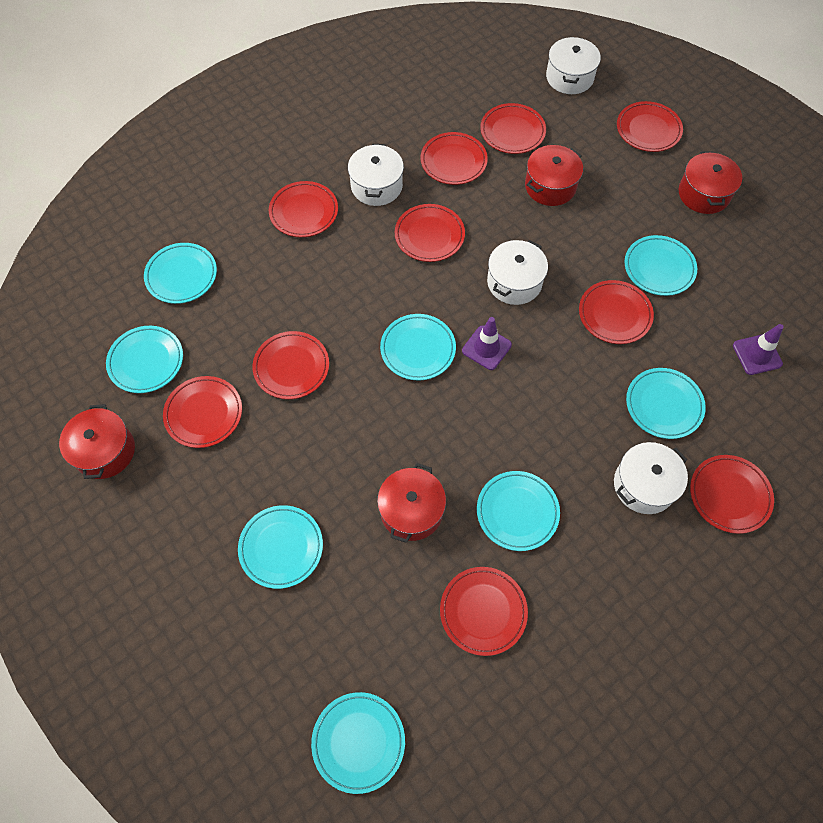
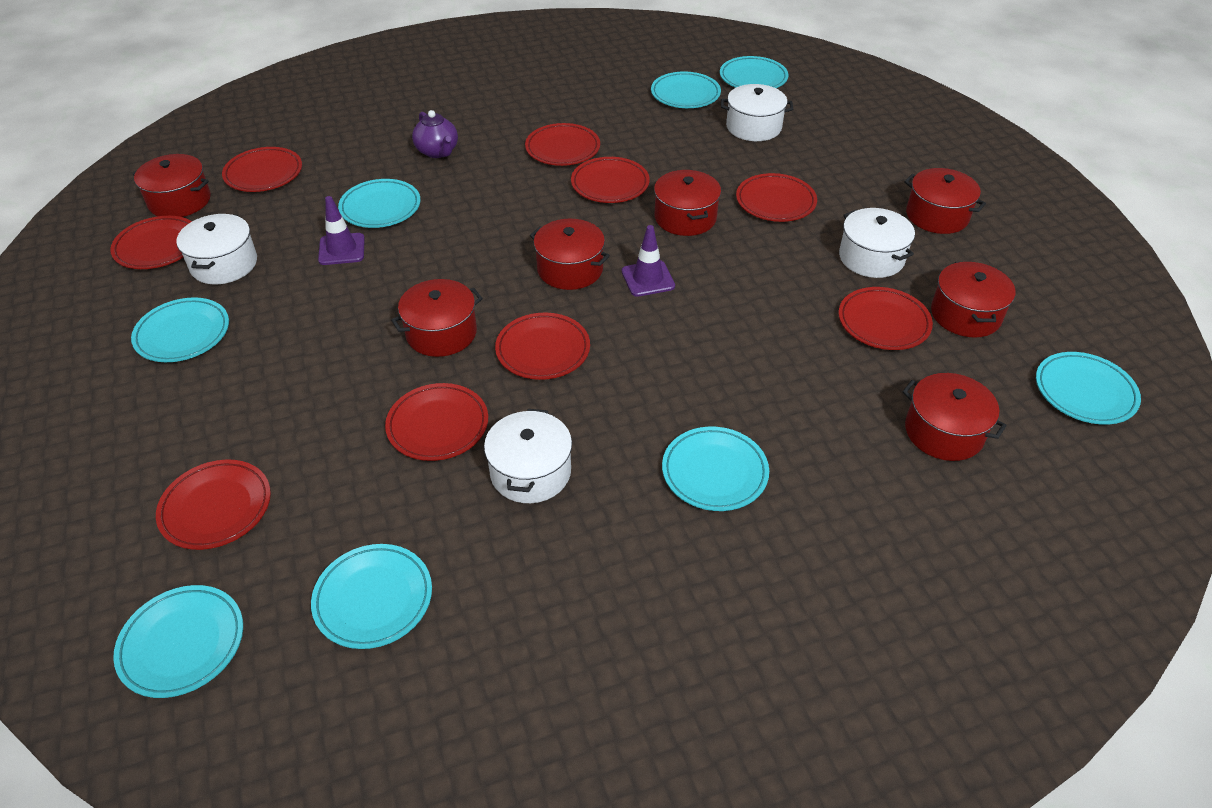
purple teapot: none = 0 -> [412,110,458,158] = 1
red plate: [163,376,242,448] [252,331,329,399] [269,181,338,237] [395,204,465,262] [421,132,488,185] [440,567,528,656] [480,103,546,154] [579,280,654,344] [617,101,683,152] [690,455,774,534] = 10 -> [110,216,192,269] [156,460,271,550] [222,147,302,192] [385,383,488,461] [495,313,590,380] [525,123,600,166] [571,157,650,203] [736,173,817,222] [839,287,933,350] = 9
red pot: [59,404,135,479] [377,463,446,543] [525,145,583,206] [679,152,742,214] = 4 -> [133,154,211,217] [391,279,483,357] [530,219,610,290] [654,170,721,236] [902,373,1007,461] [904,168,986,234] [931,262,1016,338] = 7

